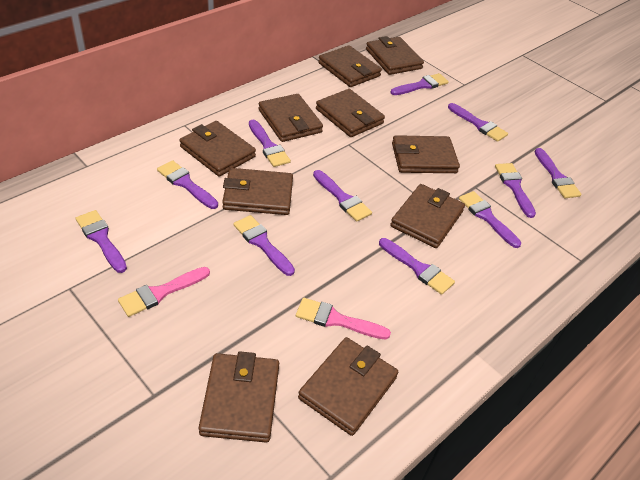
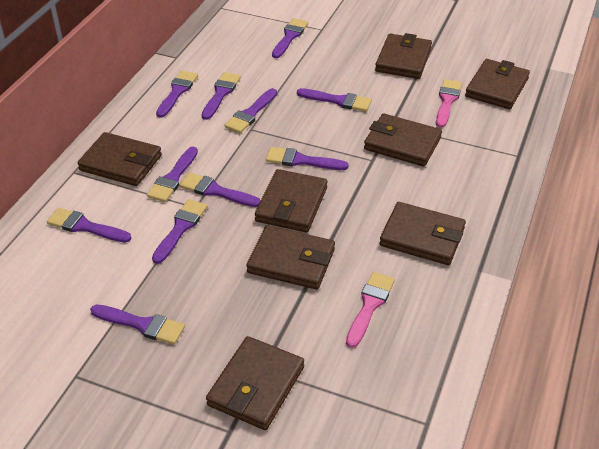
brown wallet: [179,121,256,177] [199,351,279,443] [222,168,293,215] [258,94,323,142] [298,337,398,436] [316,89,385,137] [318,45,382,87] [366,36,424,75] [390,184,465,248] [392,135,460,173] = 10 -> [78,132,162,186] [206,336,304,430] [246,225,335,289] [255,169,328,232] [364,113,442,167] [375,33,432,79] [379,202,466,265] [465,59,530,109] = 8

